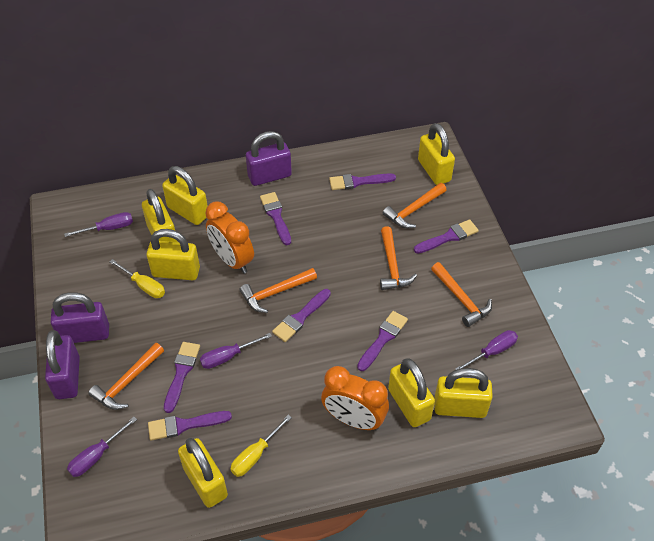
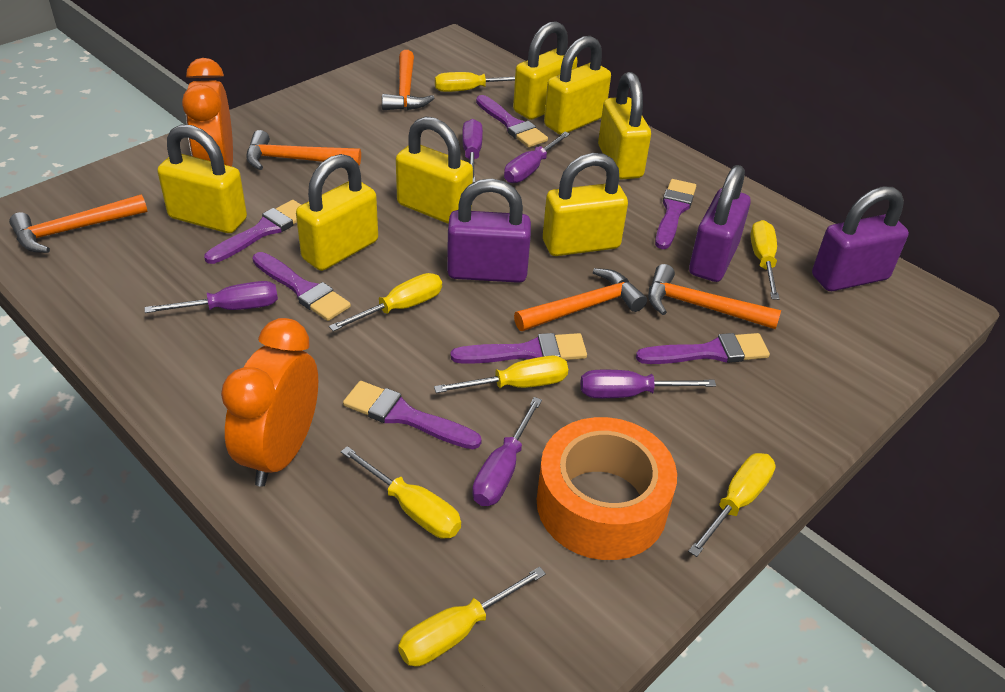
orange tape: none = 0 -> [537,417,677,560] = 1
purple screwdriver: [64,212,133,237] [67,417,137,477] [200,333,272,369] [455,330,518,370] = 4 -> [145,281,278,313] [462,119,483,183] [472,397,542,506] [504,132,570,183] [581,370,716,398] = 5
yellow screwdriver: [110,259,165,298] [230,415,292,477] = 2 -> [329,273,442,331] [341,446,461,539] [398,566,546,667] [434,356,568,393] [435,72,515,92] [688,453,776,557] [750,220,779,300] = 7

